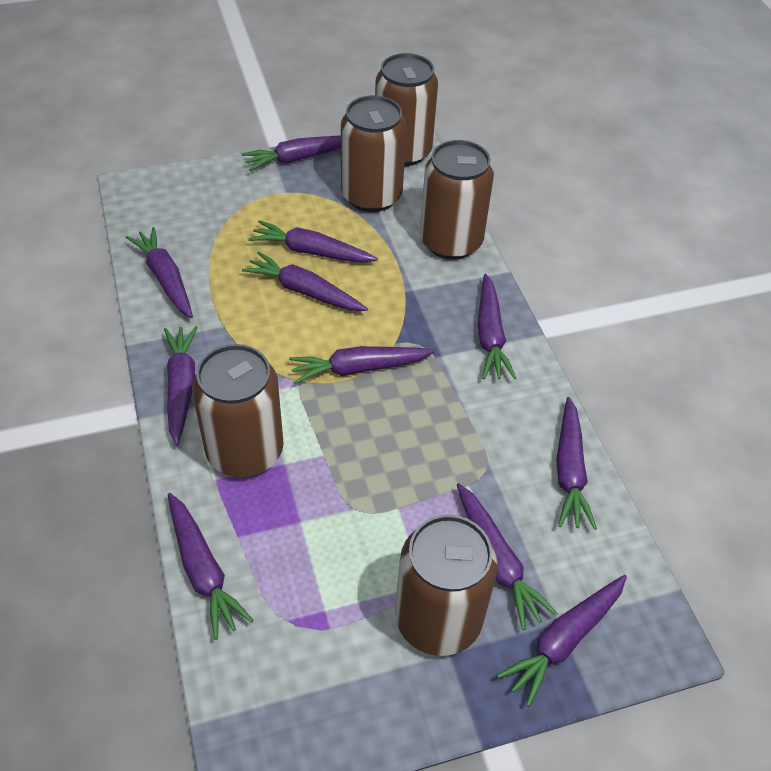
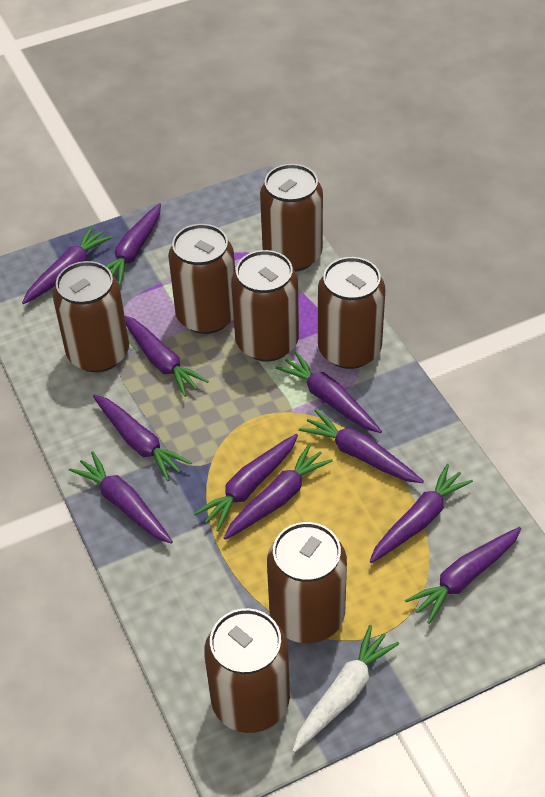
brown can: [192,344,284,477] [341,95,407,212] [375,53,438,167] [395,515,498,656] [420,140,494,260] = 5 -> [53,261,129,372] [168,224,235,334] [204,608,290,733] [231,250,299,361] [260,164,323,272] [267,522,347,643] [318,257,385,369] = 7
white carrot: none = 0 -> [292,625,399,753] = 1

